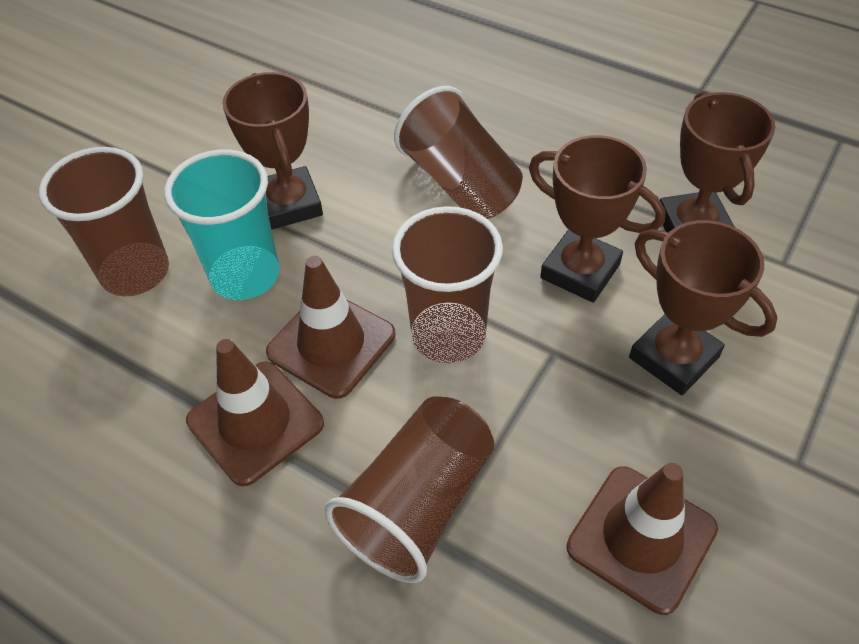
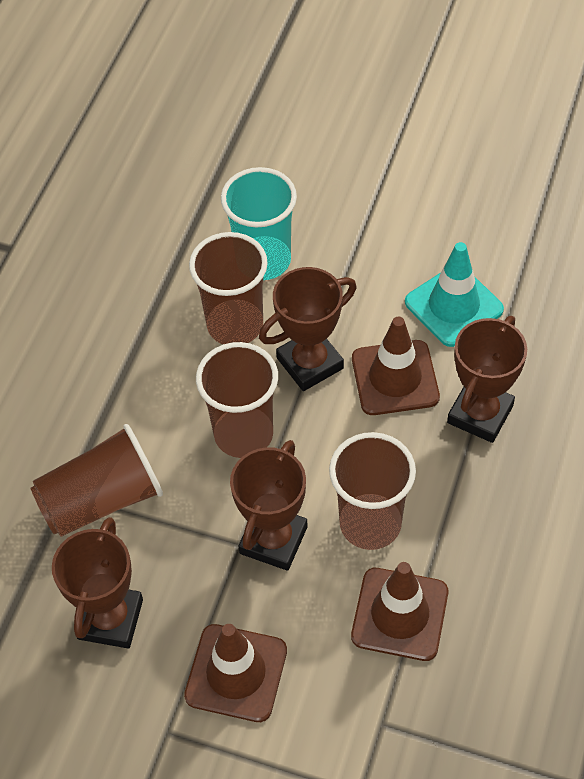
turquoise traffic cone: none = 0 -> [405,242,504,347] = 1

